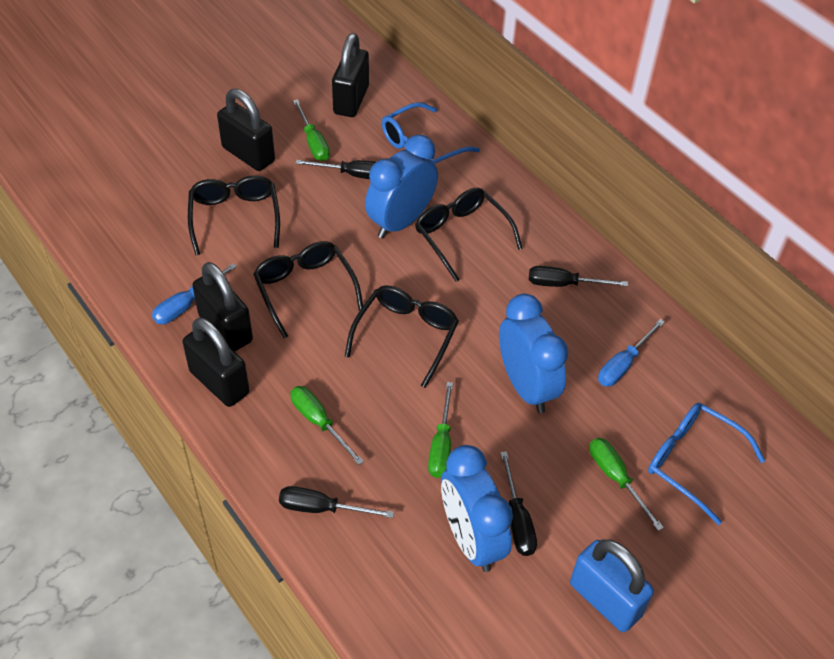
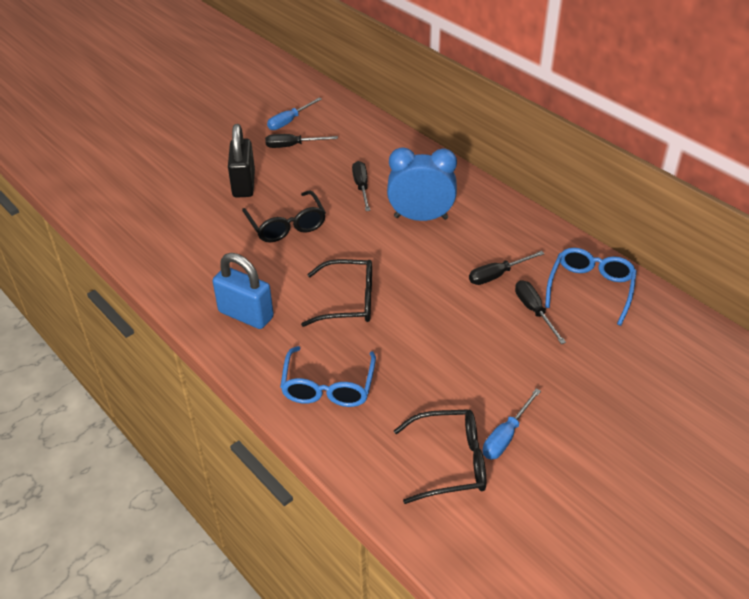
black glasses: [188,175,280,255] [253,241,363,338] [345,285,459,388] [415,188,523,282] = 4 -> [242,190,326,242] [301,259,372,327] [394,409,486,504] = 3
black padlock: [183,317,249,407] [192,262,253,352] [217,89,275,171] [332,33,369,117] = 4 -> [228,124,255,198] = 1
blue clock: [365,135,438,238] [441,445,513,572] [499,294,568,413] = 3 -> [387,147,457,221] = 1
green screwdriver: [290,386,364,465] [293,99,330,161] [428,382,453,478] [589,438,664,531] = 4 -> none = 0

